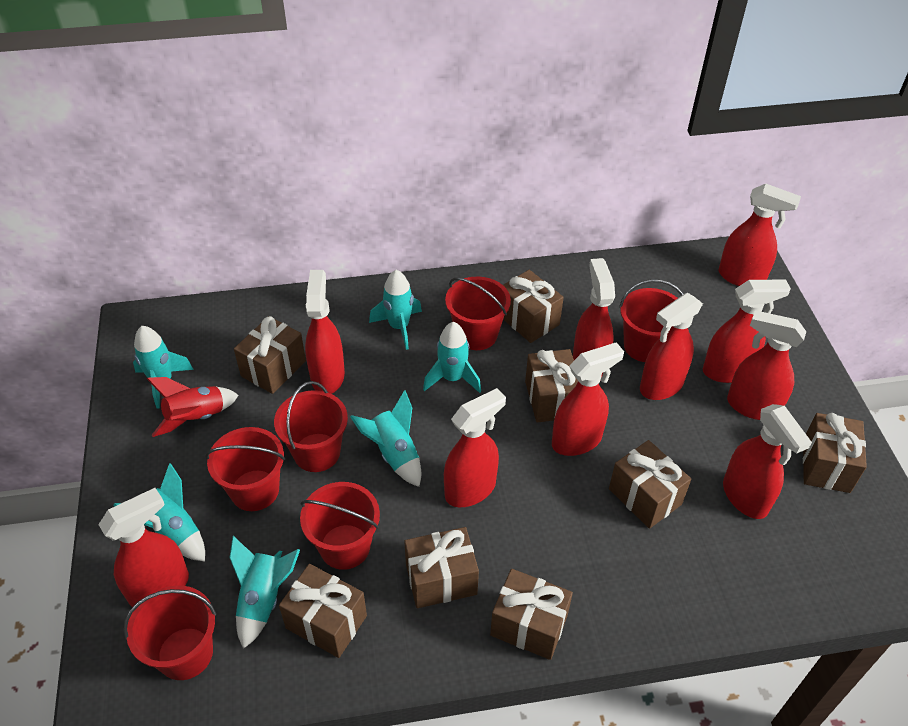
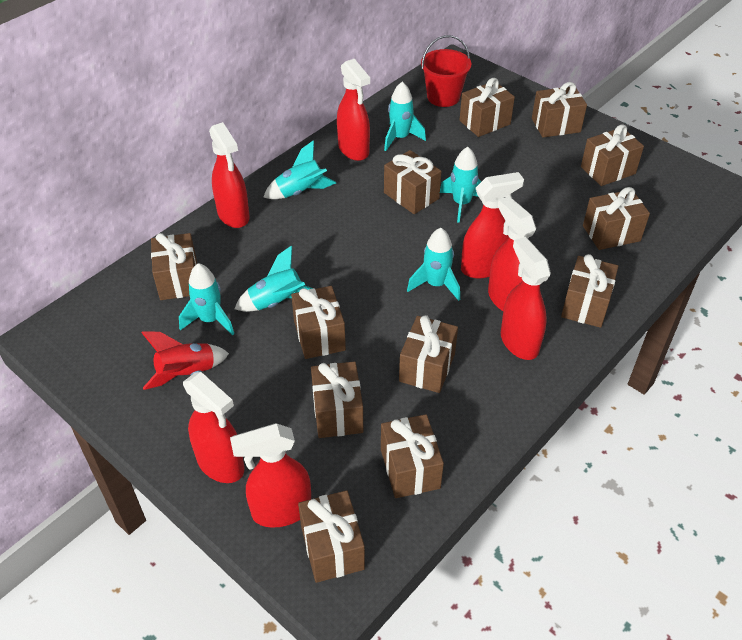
brown gift: [234,316,306,394] [279,564,367,658] [404,527,479,608] [490,569,573,660] [503,270,564,343] [525,349,578,423] [609,440,691,529] [803,413,867,493] = 8 -> [151,233,197,300] [291,286,346,359] [298,490,365,583] [311,362,363,438] [381,414,444,498] [384,150,441,214] [399,315,458,393] [460,78,515,137] [532,82,587,137] [561,254,618,328] [581,124,644,186] [583,187,650,250] = 12
red bucket: [123,586,216,680] [205,427,285,511] [274,381,348,472] [300,482,380,570] [445,277,511,350] [619,279,683,362] = 6 -> [421,35,471,107] = 1
red spray bottle: [98,488,189,607] [305,270,345,394] [444,388,506,507] [552,342,624,456] [573,258,615,381] [640,293,703,400] [703,280,791,383] [719,184,801,286] [723,404,812,519] [727,310,806,420] = 10 -> [183,372,244,483] [209,122,250,228] [230,423,311,528] [337,59,370,161] [461,172,524,278] [488,196,536,311] [501,237,551,360] = 7

